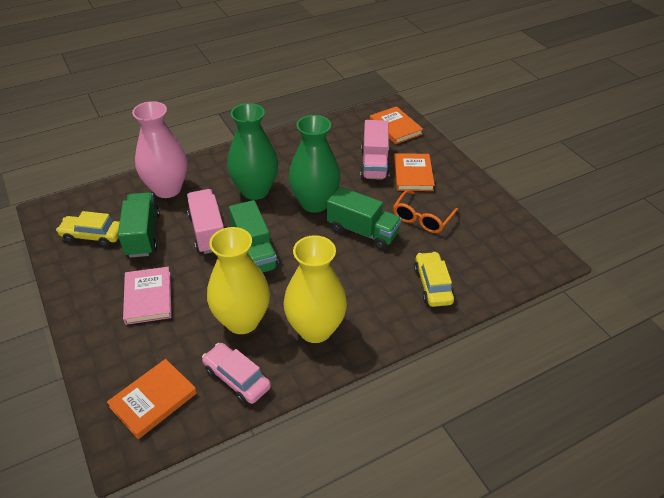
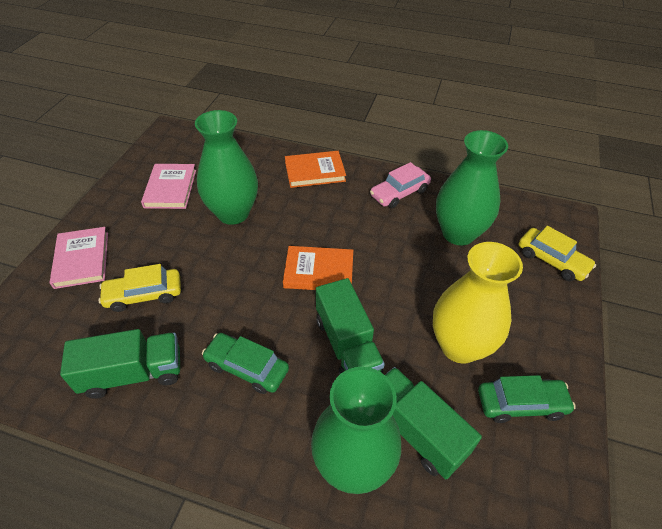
green car: none = 0 -> [202,333,289,394] [478,375,576,423] = 2
green vase: [227,103,278,200] [289,115,341,213] = 2 -> [195,110,258,225] [311,367,401,494] [436,130,508,245] = 3
orange book: [107,359,197,439] [370,106,423,145] [394,153,435,191] = 3 -> [283,246,353,290] [285,151,346,188] = 2
orange glasses: [393,190,458,233] = 1 -> none = 0
pink book: [123,267,172,325] = 1 -> [50,227,108,289] [141,164,196,209] = 2
pink truck: [187,189,224,254] [360,120,389,181] = 2 -> none = 0
pink vase: [132,101,187,198] = 1 -> none = 0
yellow vase: [207,227,270,334] [283,235,347,343] = 2 -> [433,242,523,364] = 1

